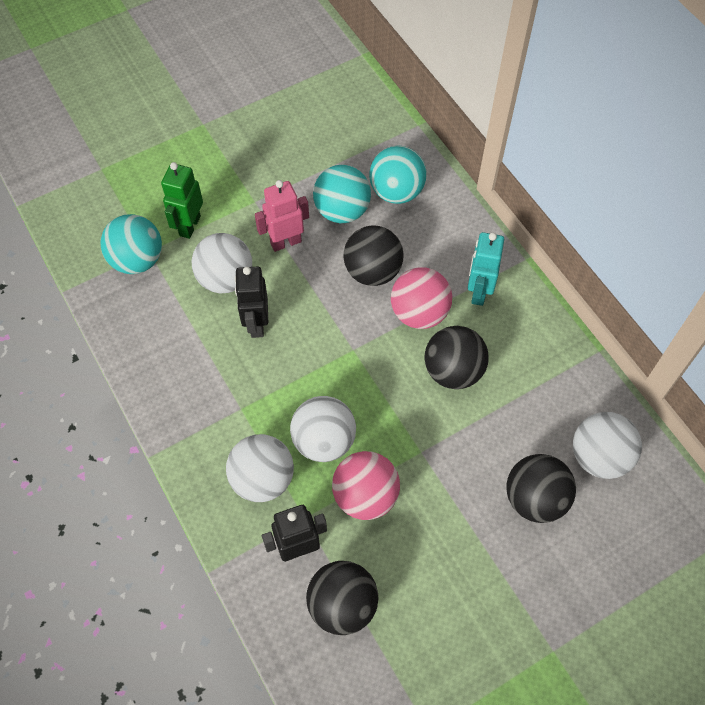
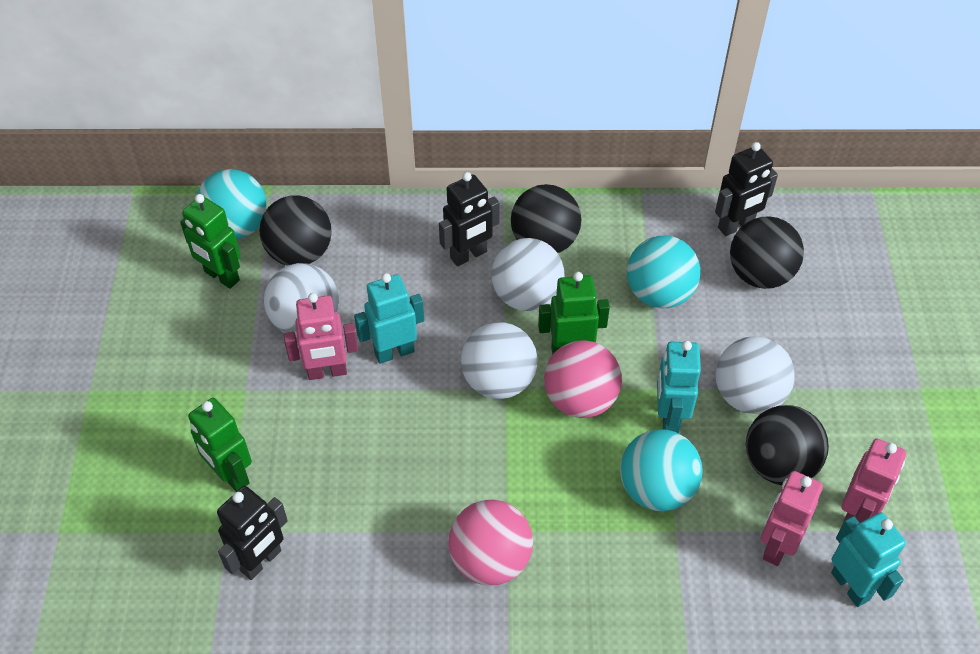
black robot: [235,266,268,338] [262,505,327,562] = 2 -> [217,486,288,580] [439,172,500,266] [715,142,778,236] = 3
green robot: [161,162,203,239] = 1 -> [180,194,241,289] [188,398,252,492] [538,272,610,355] = 3
pink robot: [255,180,309,252] = 1 -> [284,293,358,380] [760,471,823,566] [841,439,906,525] = 3
turquoise robot: [468,232,504,306] = 1 -> [354,273,424,364] [657,341,701,433] [831,512,906,607] = 3

